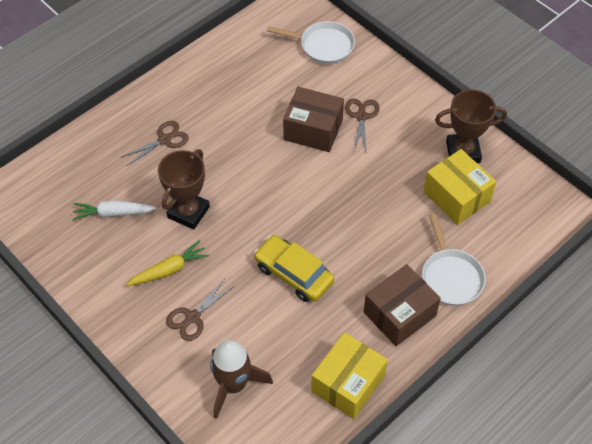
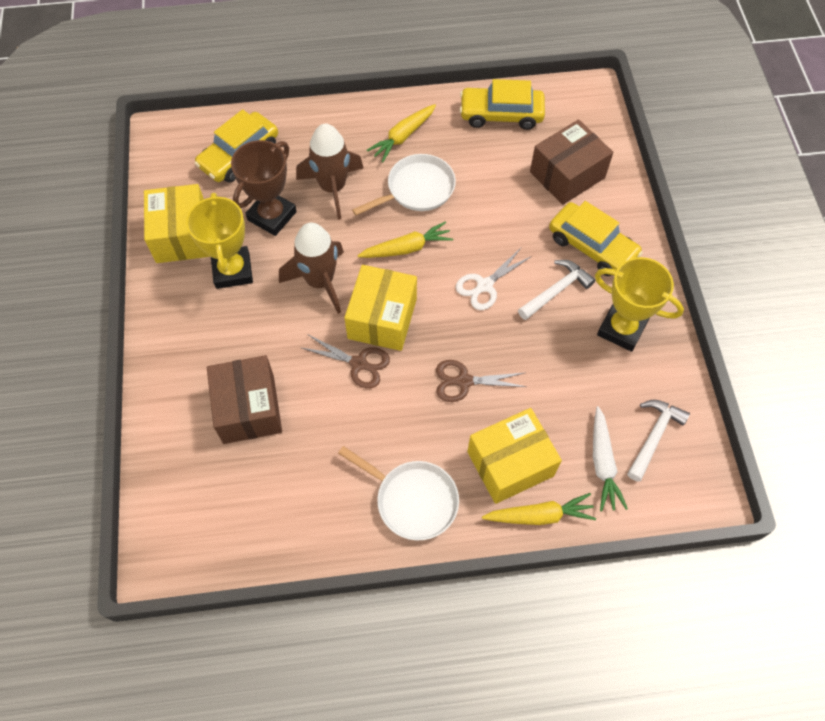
brown rocket: [210,340,273,419] = 1 -> [279,223,344,314] [296,124,363,220] = 2
brown scissors: [121,121,189,166] [166,280,234,341] [345,99,380,151] = 3 -> [300,334,390,389] [436,360,526,402] = 2
brown trophy: [158,149,210,230] [435,89,507,163] = 2 -> [231,140,297,236] = 1
white hammer: none = 0 -> [518,260,595,320] [627,400,690,482] = 2
white scissors: none = 0 -> [456,248,532,310] = 1
yellow box: [311,332,388,419] [423,149,496,225] = 2 -> [144,184,210,263] [344,265,417,351] [467,408,562,504] = 3
yellow car: [254,235,334,302] = 1 -> [194,109,278,183] [459,79,545,130] [549,201,643,276] = 3
yellow carrot: [126,240,209,286] = 1 -> [357,221,453,258] [367,104,436,162] [482,493,596,525] = 3
yellow trophy: none = 0 -> [186,193,253,289] [595,257,684,352] = 2

